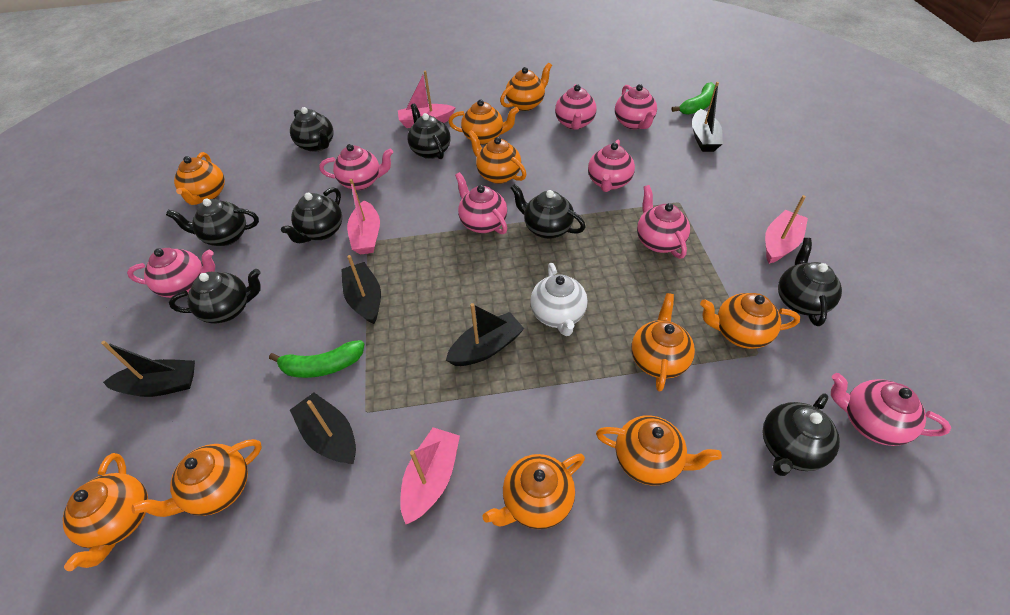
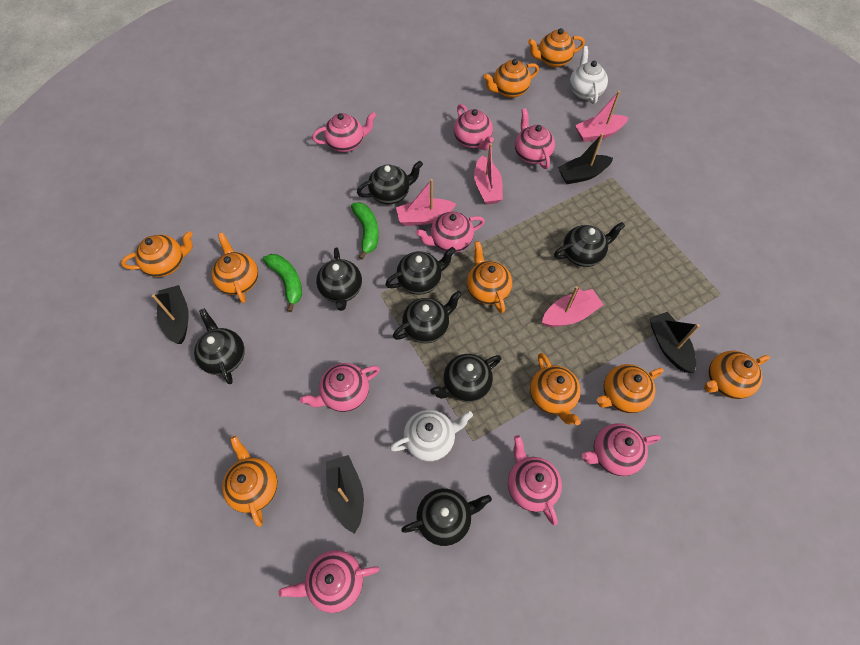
black boat: [101,341,195,397] [290,392,356,464] [341,255,381,324] [446,303,524,366] [692,82,723,152] = 5 -> [152,285,189,344] [326,455,364,534] [558,133,613,184] [650,312,700,373] = 4
orange teapot: [62,453,148,571] [132,439,262,517] [174,152,225,205] [449,99,519,145] [468,130,526,184] [482,454,585,529] [500,63,552,111] [596,415,722,486] [631,293,695,391] [700,293,800,349] = 10 -> [121,231,193,277] [211,233,258,303] [222,436,278,527] [467,241,512,313] [483,59,539,98] [528,28,585,68] [530,353,581,425] [597,364,664,413] [704,351,770,399] = 9
white teapot: [530,263,588,336] = 1 -> [390,410,473,462] [570,46,608,104] = 2

